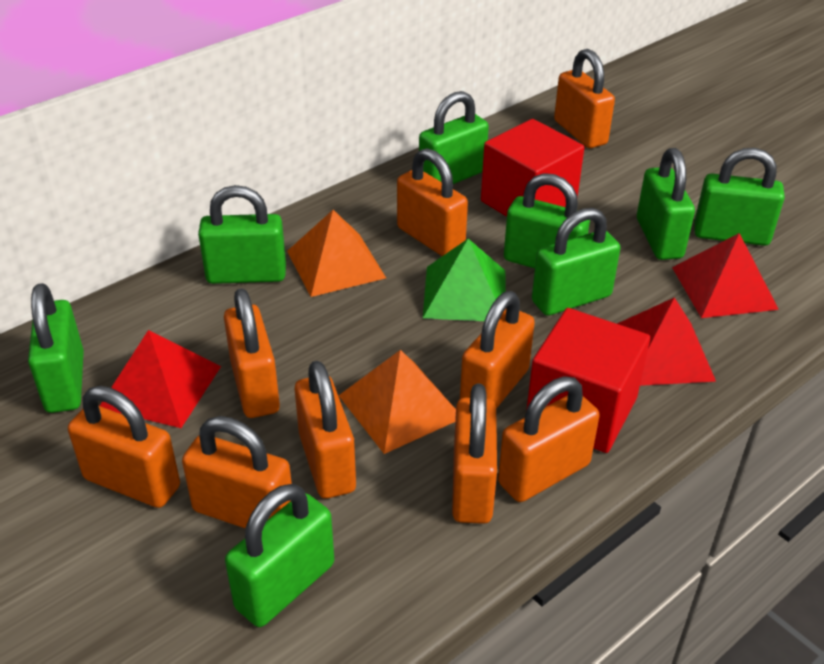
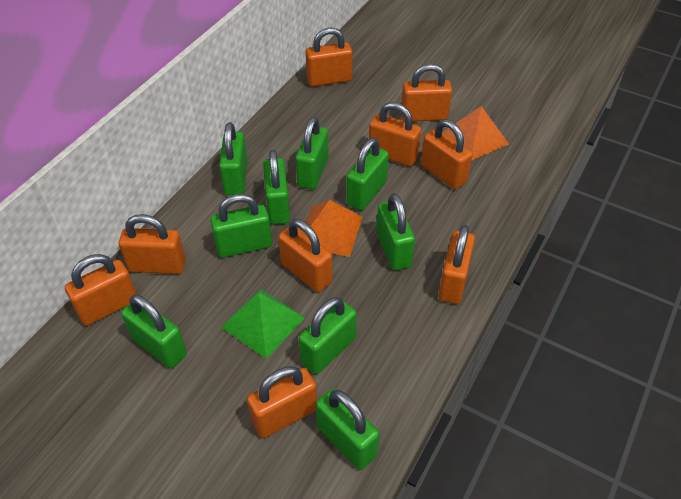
green padlock: [28,283,84,413] [198,185,286,284] [225,484,334,627] [419,91,489,184] [504,173,590,268] [532,208,620,316] [637,148,695,260] [694,148,785,246] = 8 -> [121,294,187,368] [210,194,272,258] [219,122,247,195] [263,150,290,225] [296,117,329,190] [299,297,357,374] [316,389,379,470] [346,138,389,210] [377,193,415,270] = 9
red cube: [481,119,585,217] [526,308,650,453] = 2 -> none = 0
red pyramid: [100,330,221,428] [617,297,716,386] [672,233,779,318] = 3 -> none = 0

